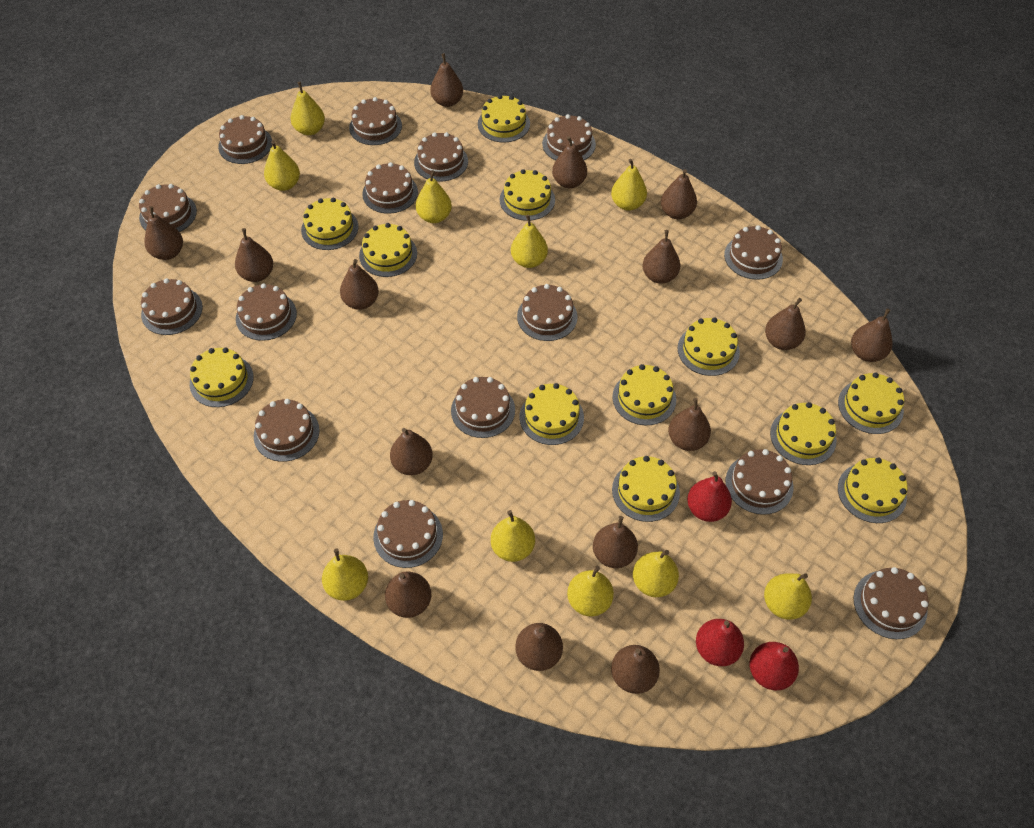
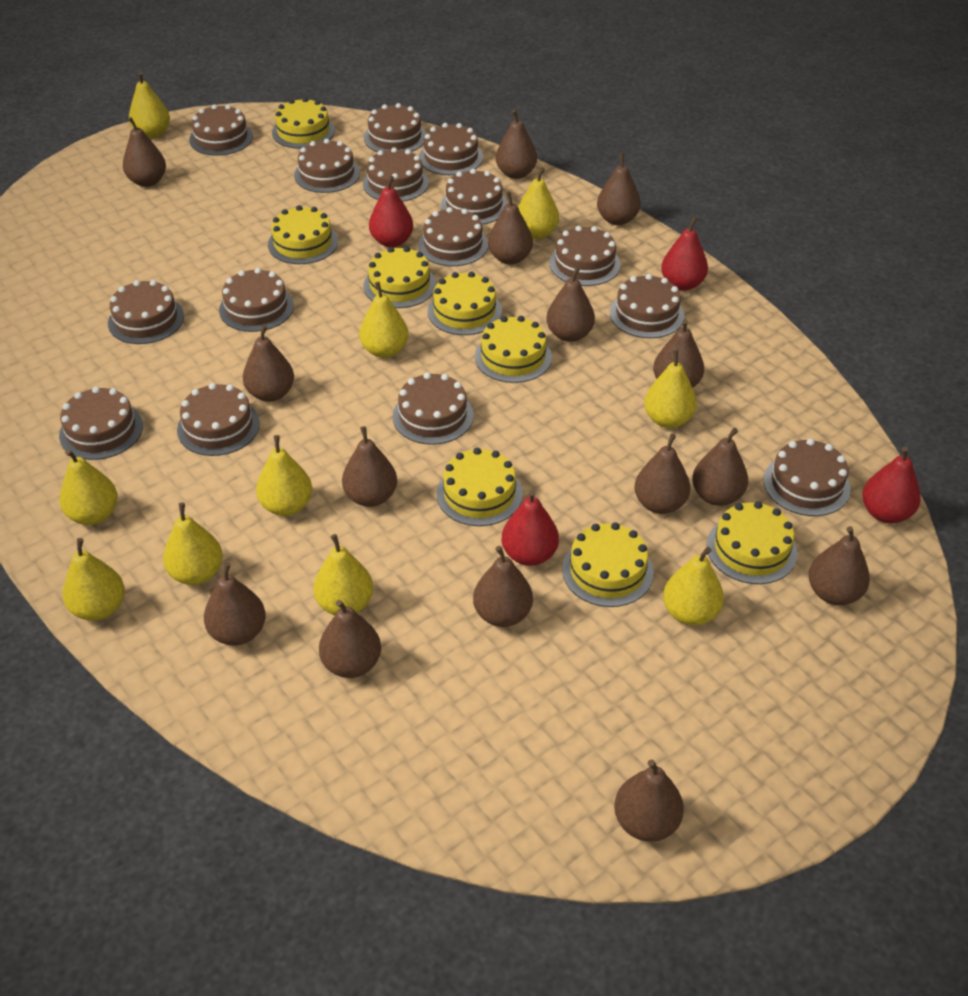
red pear: [687,471,732,522] [696,619,744,666] [749,642,799,690] = 3 -> [369,176,413,247] [502,490,559,566] [661,217,708,291] [862,447,921,523] = 4
yellow cake: [190,348,254,407] [301,198,359,250] [359,223,417,277] [478,95,530,143] [500,169,555,221] [520,383,584,445] [612,364,677,425] [612,456,680,522] [677,317,740,376] [770,402,837,465] [838,373,904,434] [838,457,908,523] = 12 -> [268,205,338,264] [272,97,335,149] [364,246,436,308] [428,272,502,335] [437,448,523,526] [475,316,552,383] [562,522,654,607] [707,501,797,584] = 8

